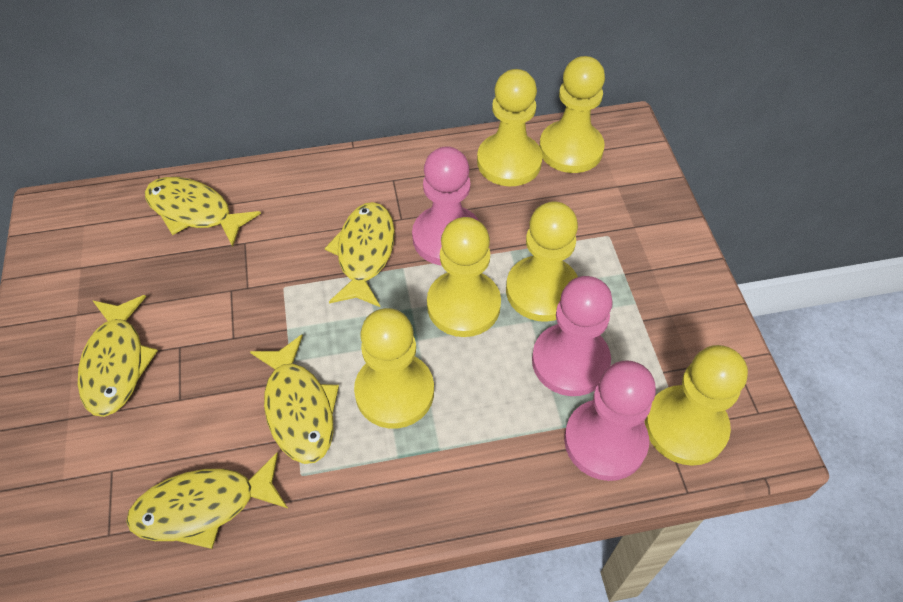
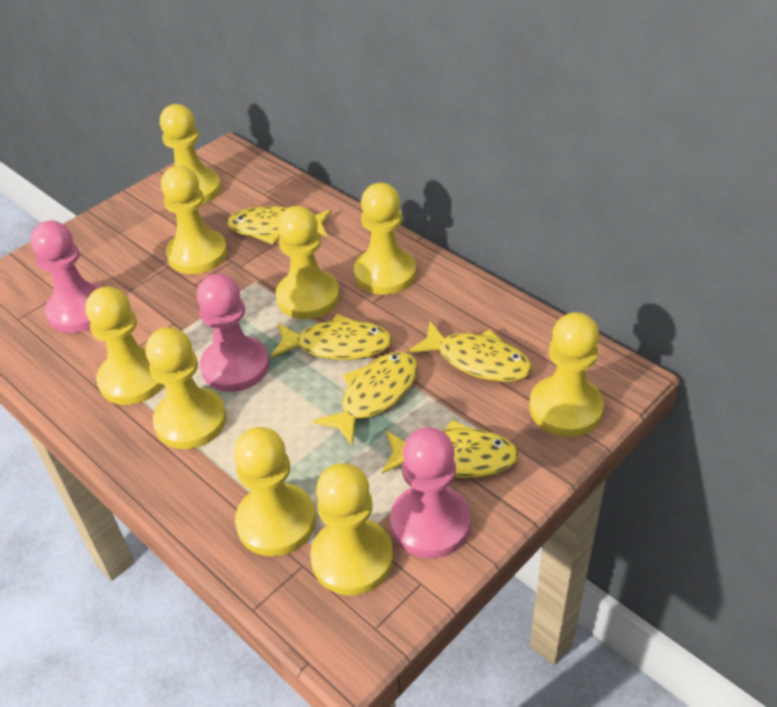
yellow pawn: [354,308,434,429] [427,217,501,337] [477,69,543,186] [506,201,578,322] [539,56,605,173] [645,345,748,466] = 6 -> [85,287,164,405] [145,327,227,449] [160,104,221,204] [161,166,227,274] [234,427,316,556] [276,206,340,319] [310,463,393,595] [354,183,416,295] [529,312,604,437] = 9

